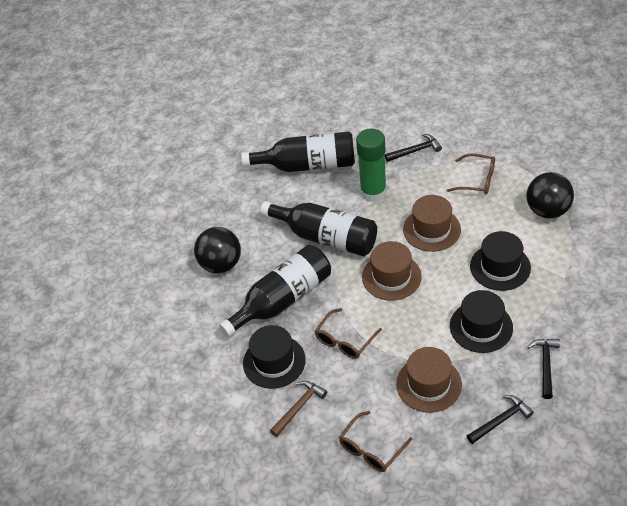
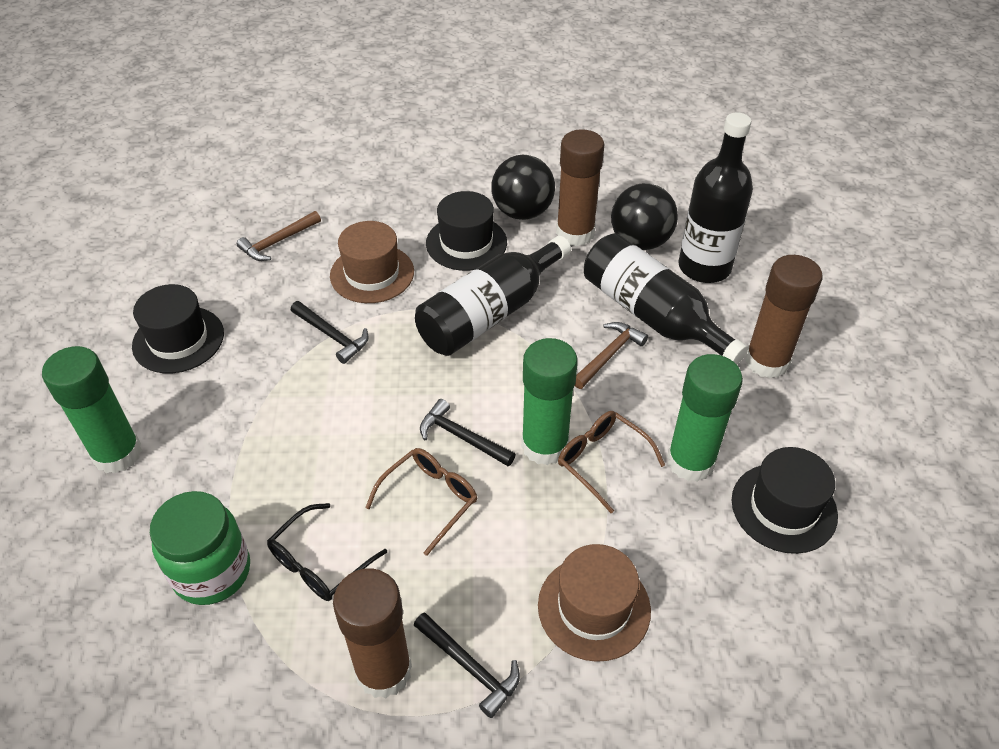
black glasses: none = 0 -> [267,503,387,601] = 1
brown glasses: [315,308,382,359] [339,411,412,472] [447,154,495,194] = 3 -> [365,448,478,556] [558,411,665,513] = 2
brown glue stick: none = 0 -> [333,568,412,698] [556,129,604,246] [745,255,823,378] = 3
brown hammer: [270,381,327,437] = 1 -> [237,211,321,261] [575,322,648,389] = 2
brown hat: [362,241,422,301] [396,347,462,413] [403,195,461,252] = 3 -> [330,221,414,303] [538,544,651,662] = 2
green glue stick: [356,128,387,202] = 1 -> [42,346,142,473] [521,338,578,465] [667,354,743,482] = 3
green jar: none = 0 -> [150,491,250,605] = 1

